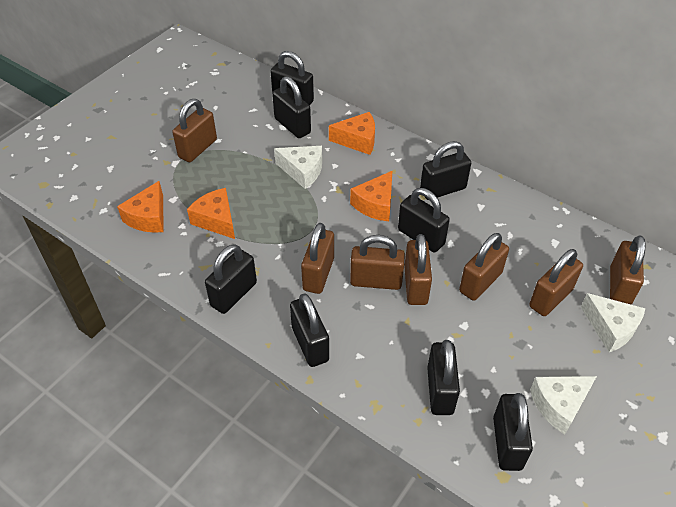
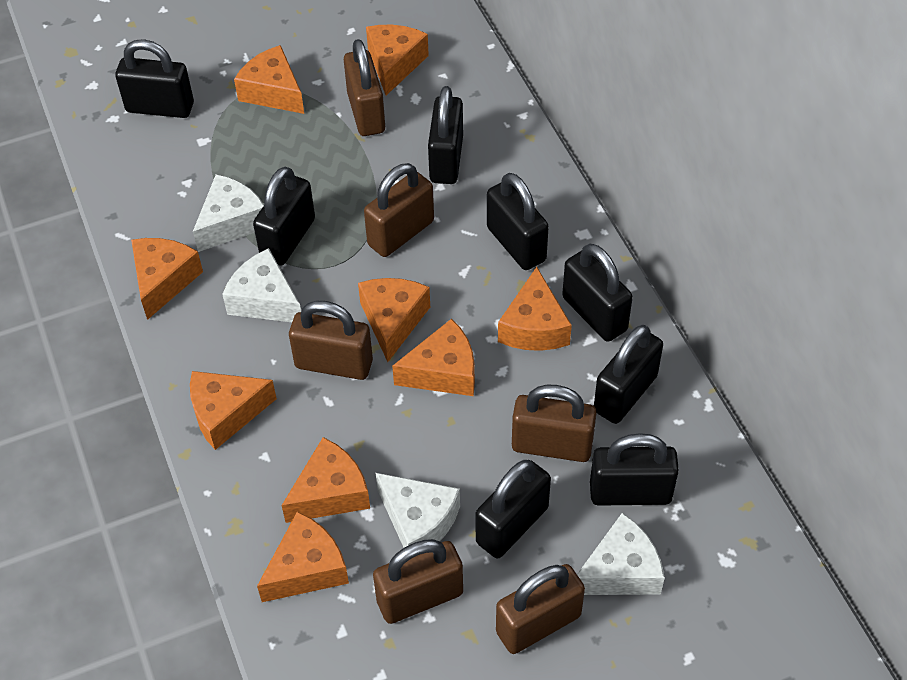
brown padlock: [172,99,217,162] [301,223,334,294] [350,235,405,290] [404,234,432,305] [459,233,509,301] [529,249,583,316] [610,235,645,305] = 7 -> [289,301,373,380] [344,39,385,136] [364,163,434,257] [373,539,463,624] [496,564,585,654] [512,385,597,462] = 6
orange cheese: [117,181,163,233] [187,188,235,239] [329,112,375,155] [350,171,392,221] = 4 -> [131,238,203,320] [190,371,277,450] [234,45,304,114] [257,511,349,602] [281,437,370,523] [358,278,430,362] [366,25,429,95] [392,319,475,396] [498,267,572,351] = 9
white cheese: [274,146,322,189] [530,376,597,435] [581,293,645,352] = 3 -> [193,174,264,252] [222,248,301,322] [376,473,460,548] [577,513,665,595] = 4

